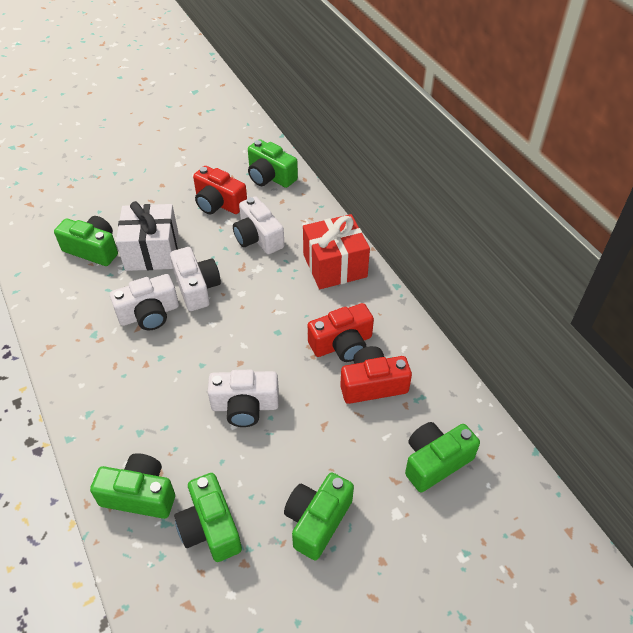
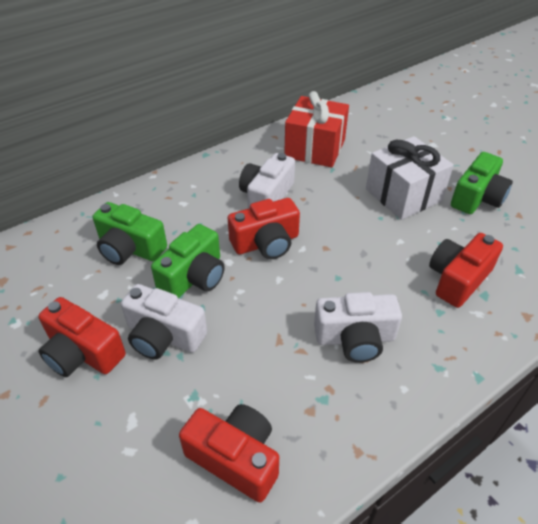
green camera: [54,216,118,266] [90,453,175,519] [174,473,242,562] [248,139,298,188] [284,472,354,560] [405,422,480,493] = 6 -> [93,202,167,265] [151,224,225,298] [451,152,513,214] = 3
red camera: [193,166,247,215] [308,303,374,362] [340,346,412,404] = 3 -> [38,297,126,377] [179,404,279,503] [228,198,300,259] [429,233,503,308] = 4
white camera: [110,274,179,330] [170,247,221,311] [208,370,279,427] [233,196,284,254] = 4 -> [121,284,207,360] [239,153,295,209] [314,292,402,363] = 3

